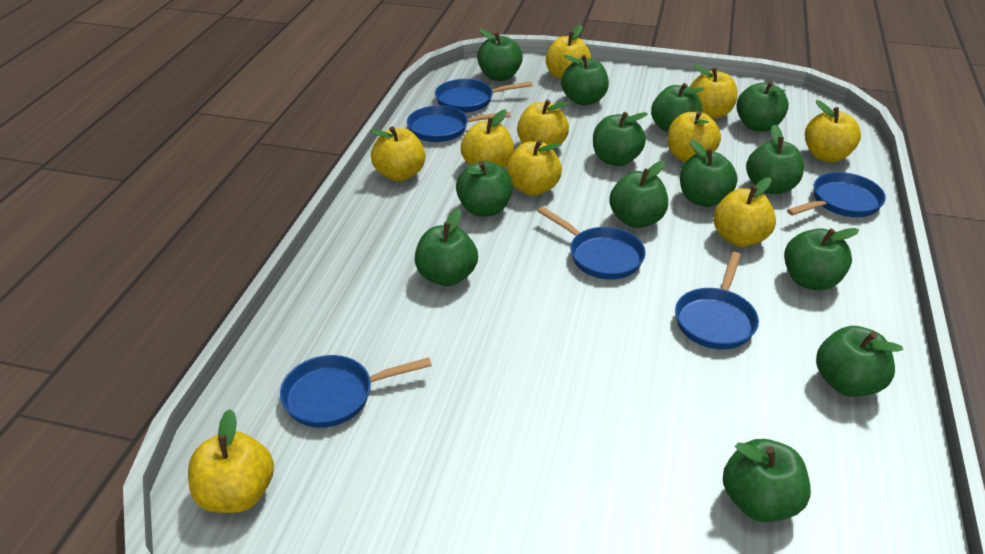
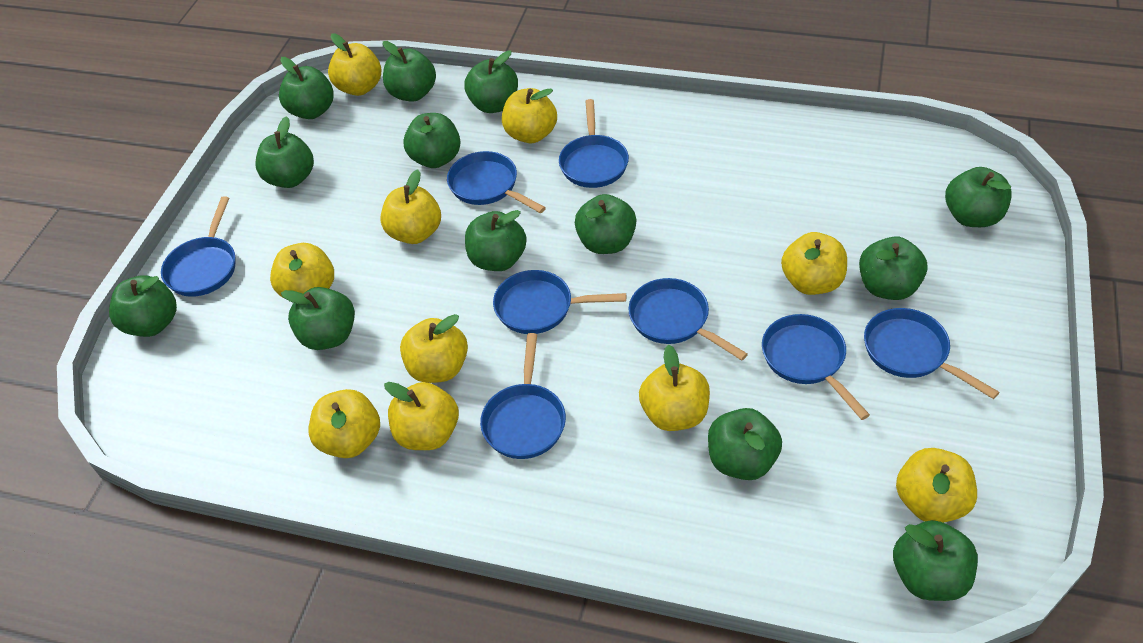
blue pan: [280,355,432,428] [407,105,510,142] [435,79,533,113] [538,207,646,279] [675,252,759,349] [787,172,886,217] = 6 -> [161,196,235,297] [447,151,546,213] [480,333,566,459] [493,270,626,334] [559,99,629,188] [629,278,748,361] [762,314,870,420] [864,308,999,399] = 8

